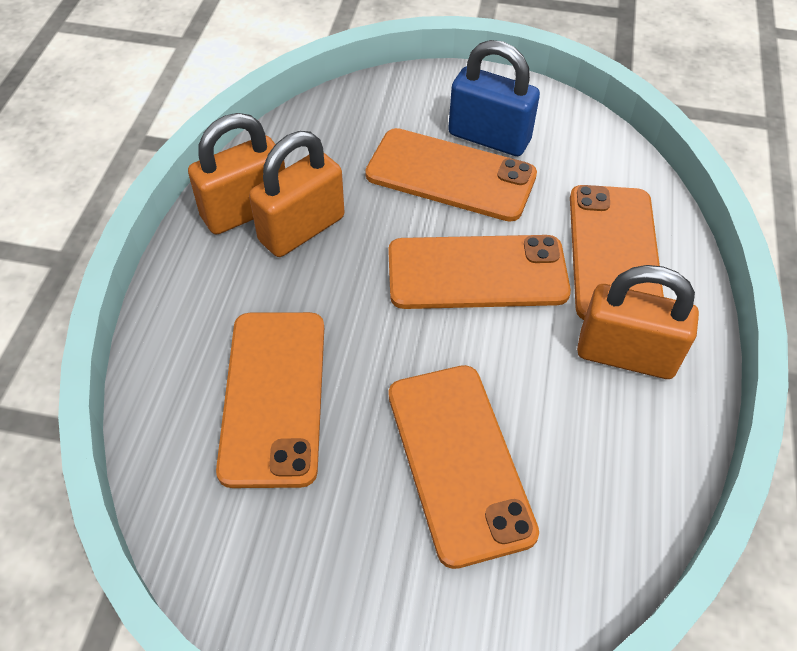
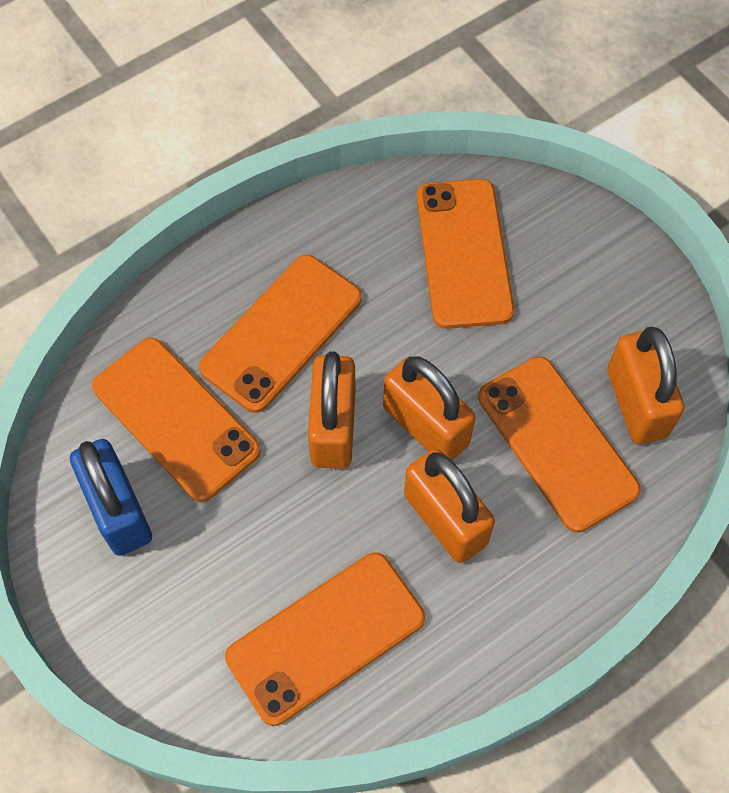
orange padlock: [188,113,285,235] [249,131,344,257] [577,265,699,379] = 3 -> [308,351,356,469] [383,356,475,461] [404,449,495,563] [607,326,684,444] = 4

